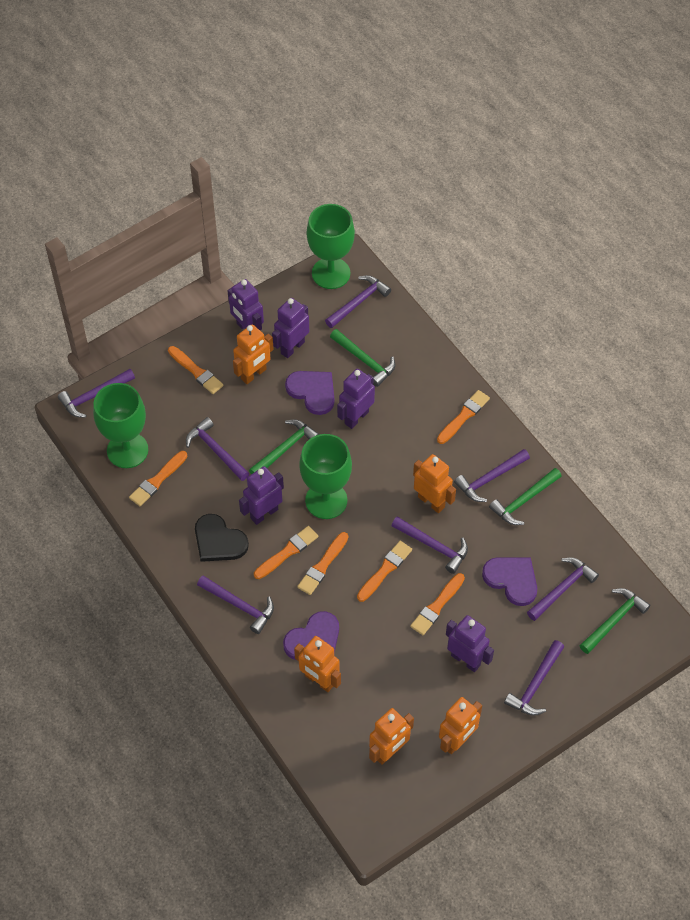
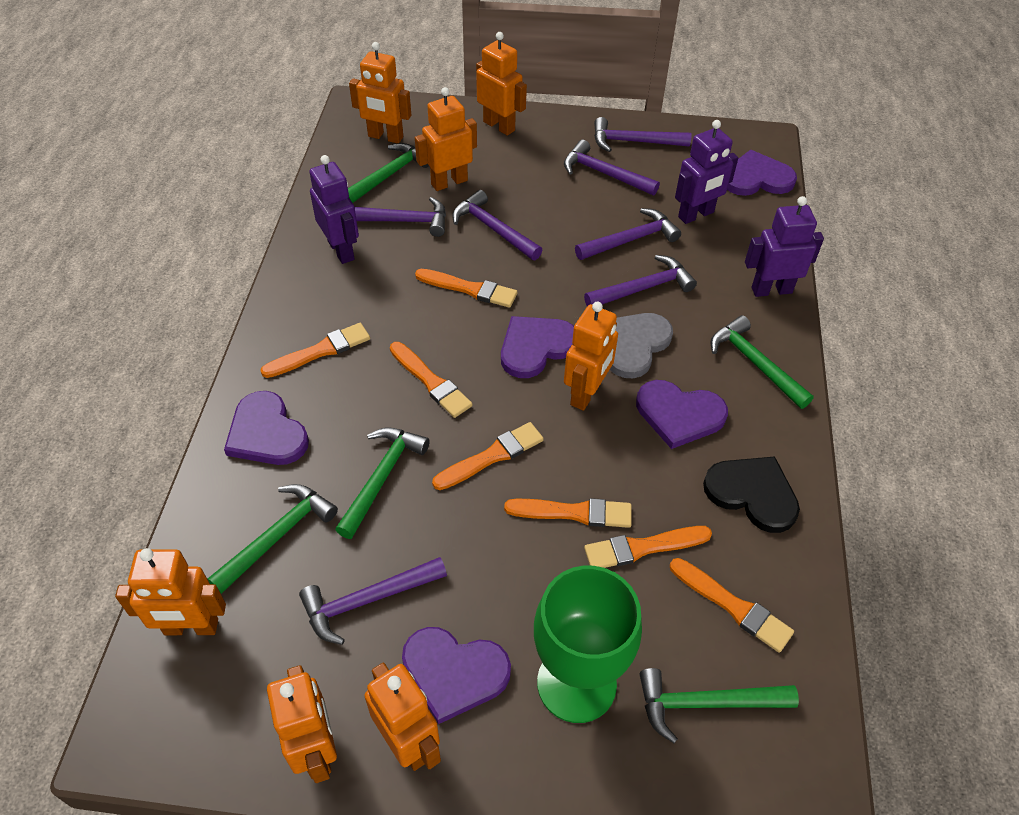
green goblet: [93,383,148,468] [299,434,352,519] [307,204,355,289] = 3 -> [534,566,642,723] = 1
green hammer: [249,420,320,474] [330,329,395,387] [489,468,562,525] [580,588,650,654] = 4 -> [208,484,338,594] [335,427,430,539] [348,143,429,203] [639,668,799,743] [710,315,814,409] = 5
grey heart: none = 0 -> [610,313,673,378] = 1
orange robot: [233,324,274,384] [294,636,341,692] [369,708,414,765] [413,454,456,513] [439,697,482,754] = 5 -> [115,548,226,635] [267,665,337,783] [349,42,411,143] [364,662,441,771] [415,87,477,191] [476,32,527,136] [564,302,618,411] = 7
purple hammer: [58,369,135,418] [186,417,249,481] [197,576,274,634] [325,275,391,328] [391,516,468,574] [454,449,530,502] [504,640,564,716] [527,557,599,621] = 8 -> [299,557,447,645] [355,197,446,237] [452,190,542,260] [564,140,660,195] [575,208,681,260] [584,255,697,306] [594,117,692,152] = 7
purple heart: [283,611,339,660] [285,371,335,415] [482,557,537,606] = 3 -> [224,391,309,465] [402,627,511,724] [501,316,574,378] [636,380,728,449] [727,150,797,196] = 5
purple robot: [228,279,264,330] [239,466,284,525] [272,298,309,358] [337,369,375,429] [446,615,494,672] = 5 -> [309,155,359,264] [675,120,738,224] [745,196,824,297] = 3

